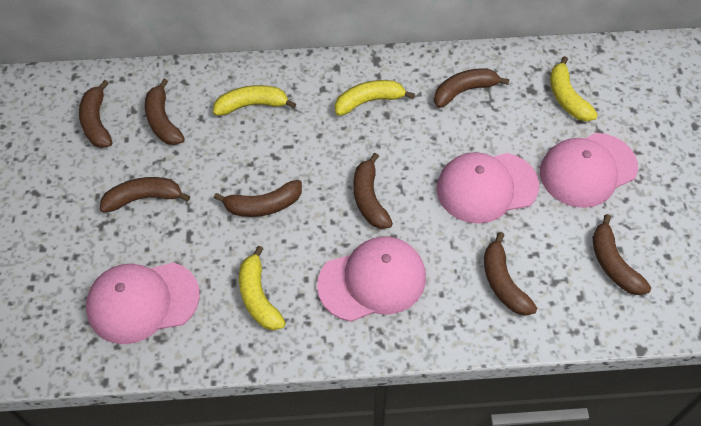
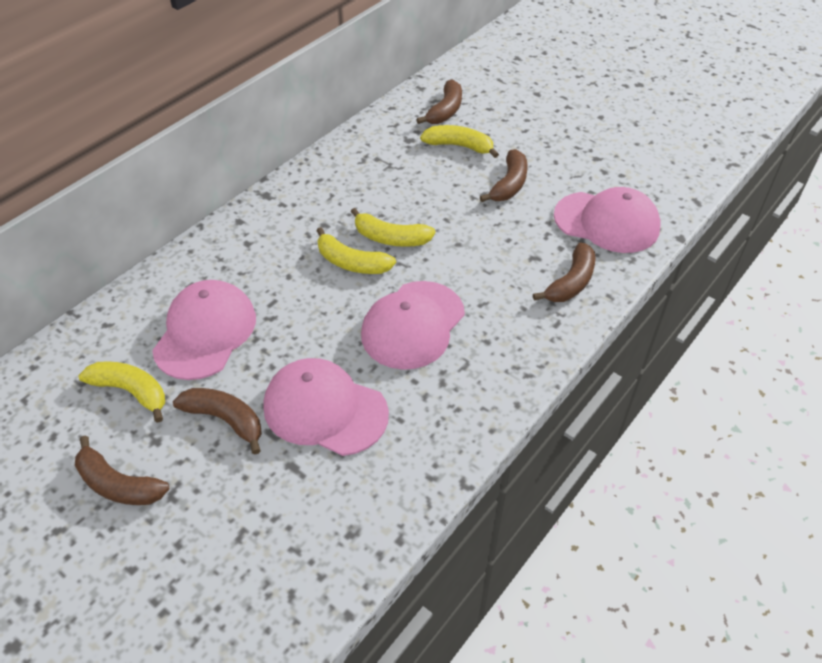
brown banana: [79,80,112,148] [100,177,190,213] [145,79,185,145] [214,180,302,217] [354,153,393,229] [434,68,510,108] [484,232,537,316] [592,214,651,295] = 8 -> [75,436,170,505] [173,388,262,455] [416,79,462,124] [480,149,528,202] [533,242,595,302] = 5

